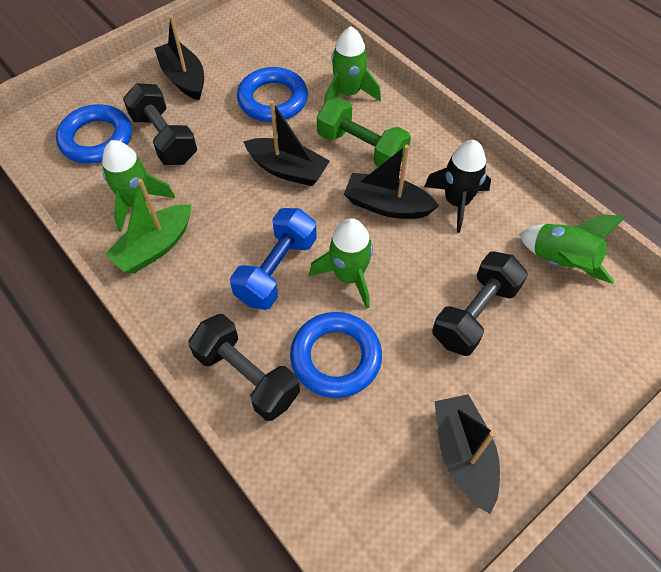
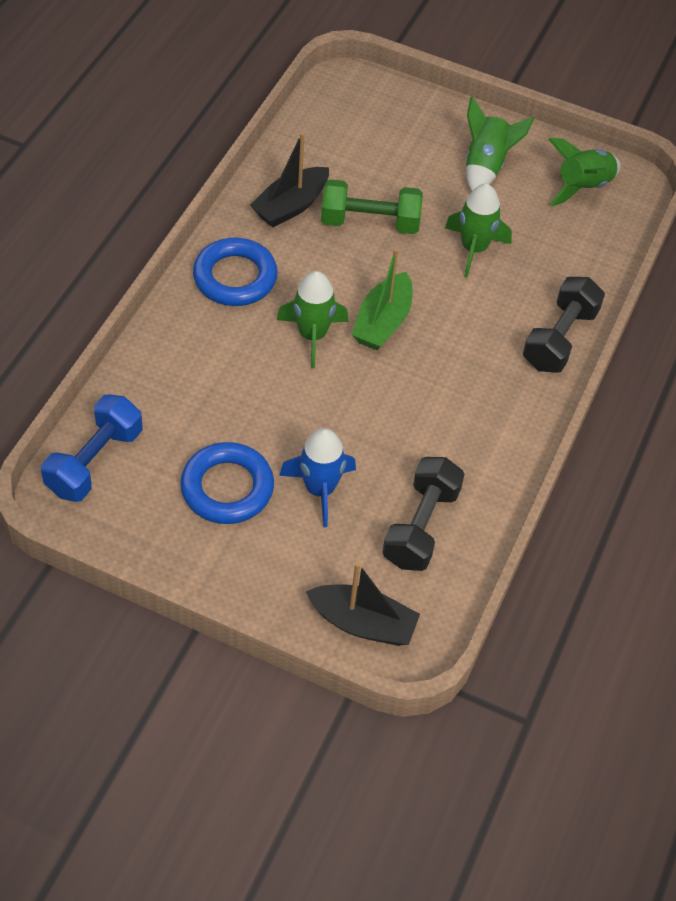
black boat: [154,15,204,100] [243,100,330,186] [344,145,439,219] [434,394,500,514] = 4 -> [250,132,329,227] [306,562,420,646] = 2
black dumbbell: [123,83,197,165] [188,314,300,421] [432,251,528,356] = 3 -> [382,457,465,571] [523,277,605,373] = 2
black rocket: [424,140,491,233] = 1 -> none = 0
blue ring: [56,104,132,164] [237,67,308,122] [290,312,382,398] = 3 -> [180,442,274,524] [193,238,278,306] = 2
blue rocket: none = 0 -> [279,428,356,527] = 1

